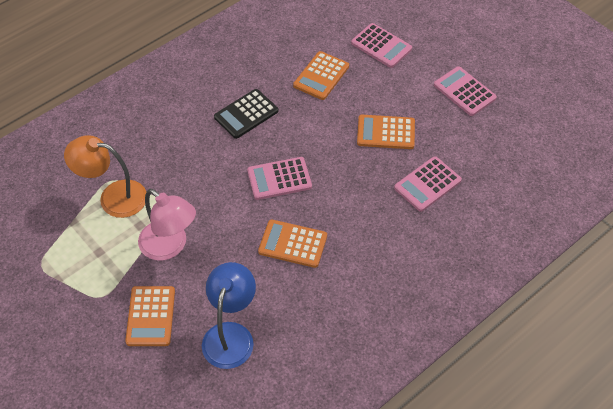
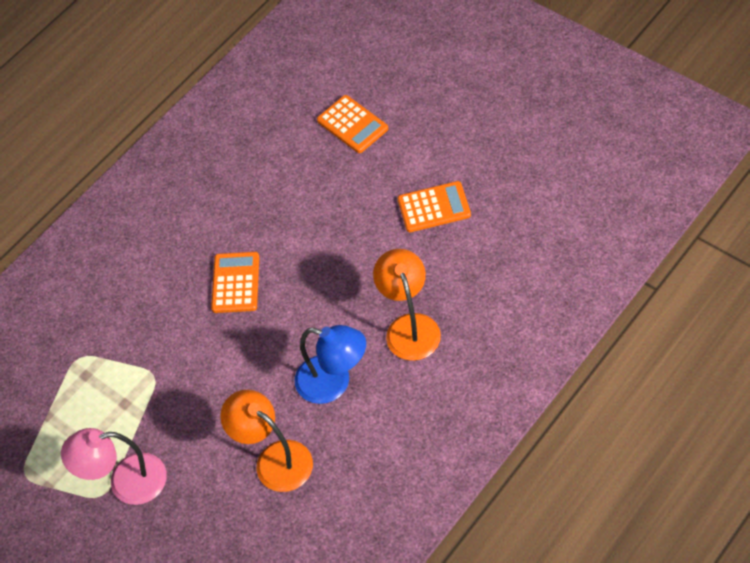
black calculator: [214,89,278,139] = 1 -> none = 0
orange calculator: [125,286,175,346] [258,219,327,268] [293,51,349,100] [357,115,415,149] = 4 -> [211,252,259,313] [317,95,388,153] [397,181,471,232] = 3
orange lamp: [64,135,146,218] = 1 -> [220,390,313,492] [373,249,441,361] = 2
pink calculator: [247,157,312,200] [351,23,412,68] [394,156,462,212] [434,66,497,116] = 4 -> none = 0

